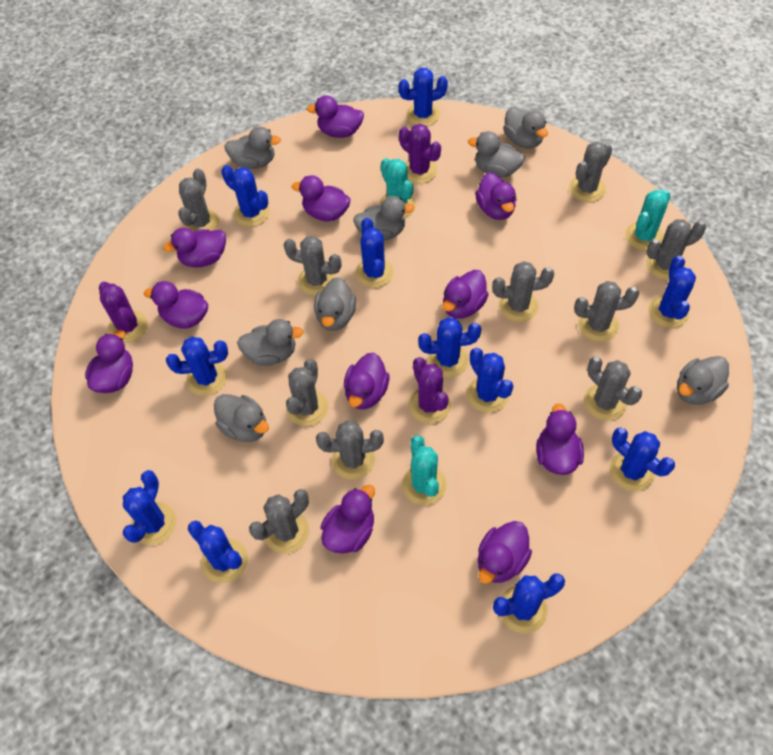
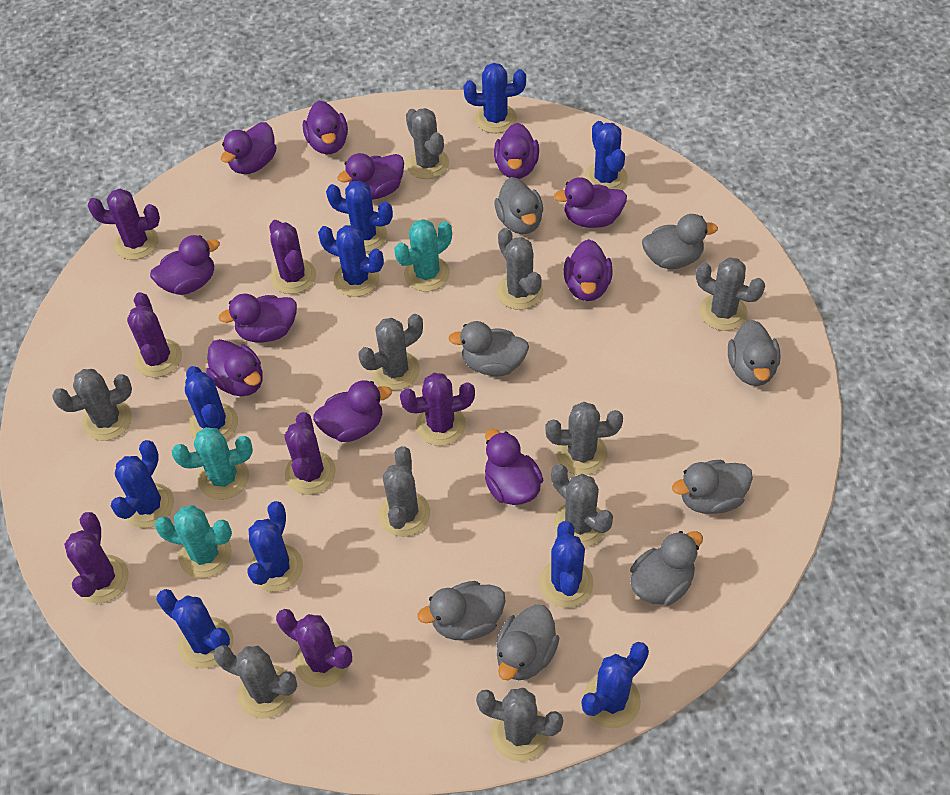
blue cactus: [123,470,176,545] [166,337,228,396] [188,521,248,583] [221,165,270,227] [355,218,394,288] [398,68,448,126] [418,317,481,377] [467,348,513,413] [493,573,565,633] [610,427,675,492] [648,255,696,328] = 11 -> [111,440,174,528] [156,589,233,669] [185,366,238,440] [247,501,303,592] [318,225,384,297] [326,181,393,252] [463,63,526,133] [539,521,594,608] [582,642,649,728] [584,121,628,190] = 10
purple cactus: [99,282,148,343] [399,124,441,184] [409,357,451,424] = 3 -> [64,512,129,603] [88,189,160,260] [127,292,182,378] [269,220,316,294] [276,609,352,688] [284,412,336,495] [400,373,475,446] = 7

